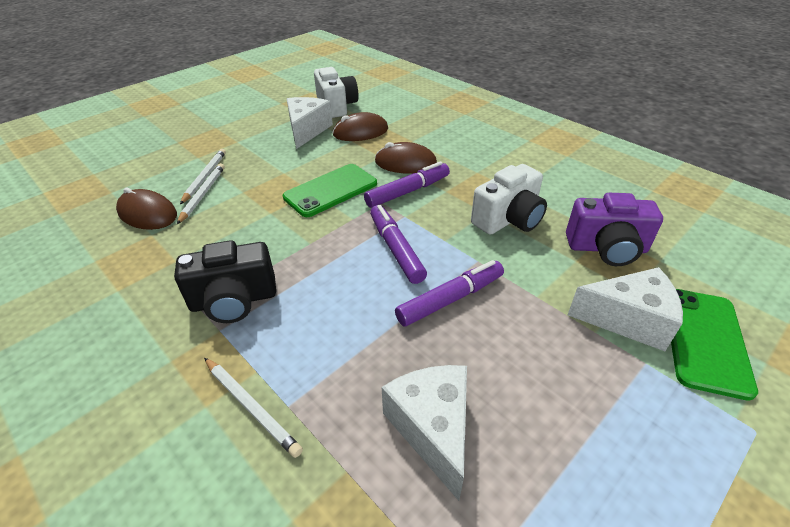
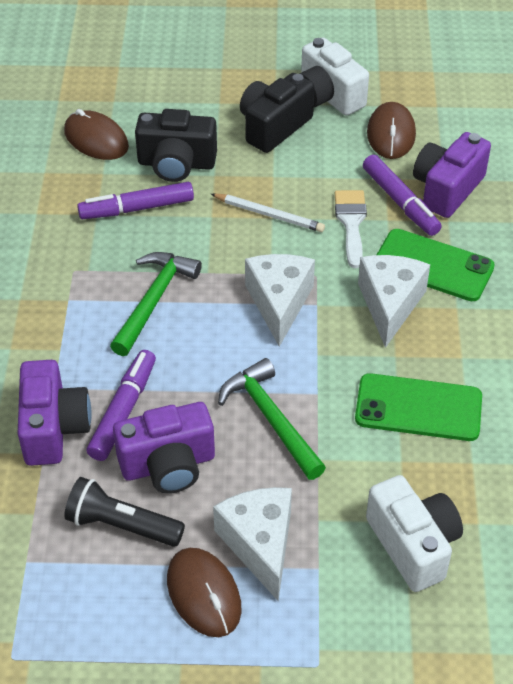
black camera: [174,240,276,323] = 1 -> [135,109,217,182] [240,73,314,153] = 2
black flashlight: none = 0 -> [64,477,185,547] = 1
green hammer: none = 0 -> [110,252,202,356] [218,358,326,480] = 2
purple camera: [566,193,663,266] = 1 -> [18,360,91,466] [113,402,215,493] [413,132,491,218] = 3
white brush: none = 0 -> [335,190,367,268] = 1
white pencil: [177,163,225,224] [180,149,226,204] [204,358,303,458] = 3 -> [211,193,325,232] = 1

